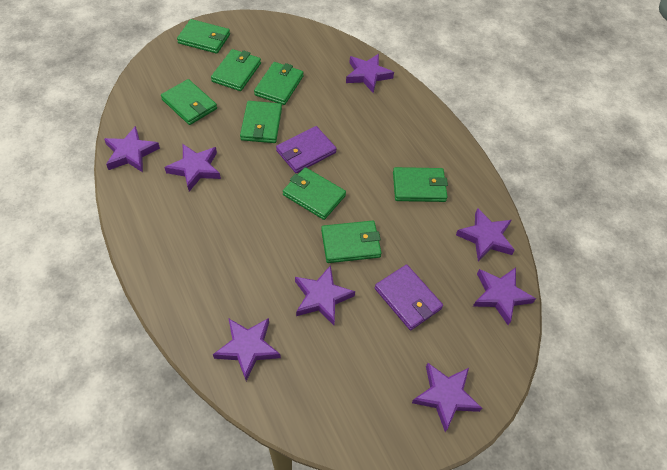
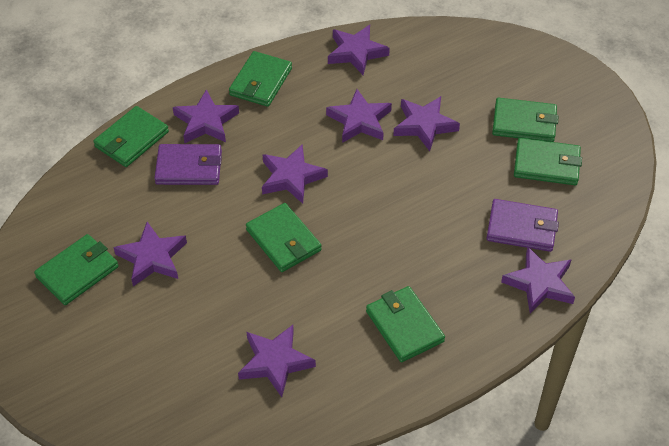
green wallet: [161,79,217,125] [177,19,230,54] [211,49,261,91] [240,101,282,143] [254,62,303,105] [283,167,346,220] [321,221,382,263] [393,167,448,202] = 8 -> [34,234,119,305] [93,106,169,167] [229,51,292,107] [246,203,322,272] [366,286,445,362] [492,98,558,142] [514,138,582,185] = 7

